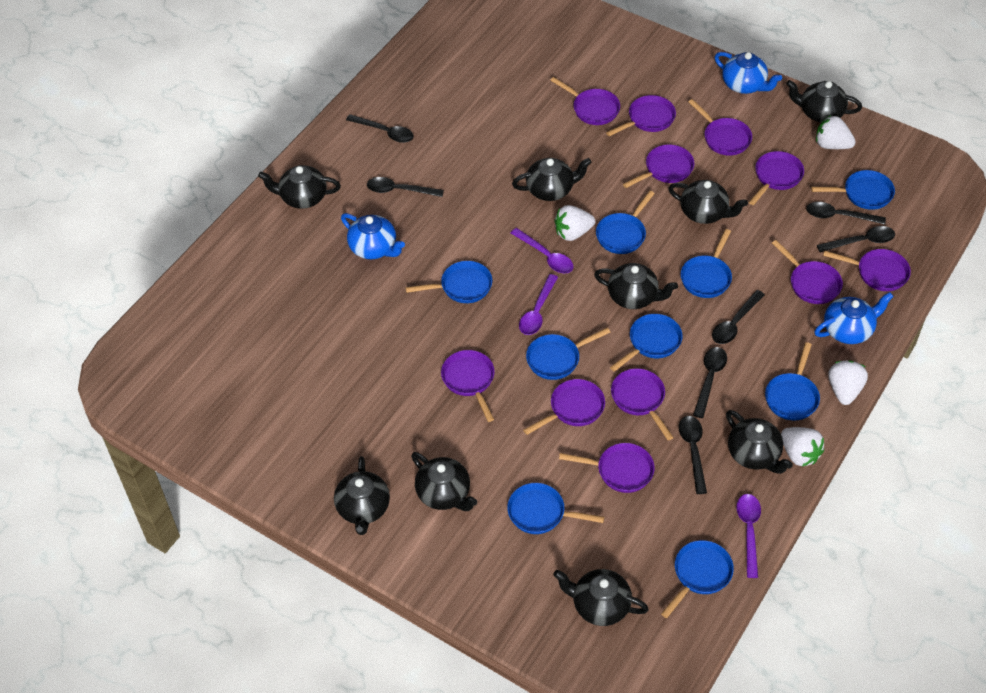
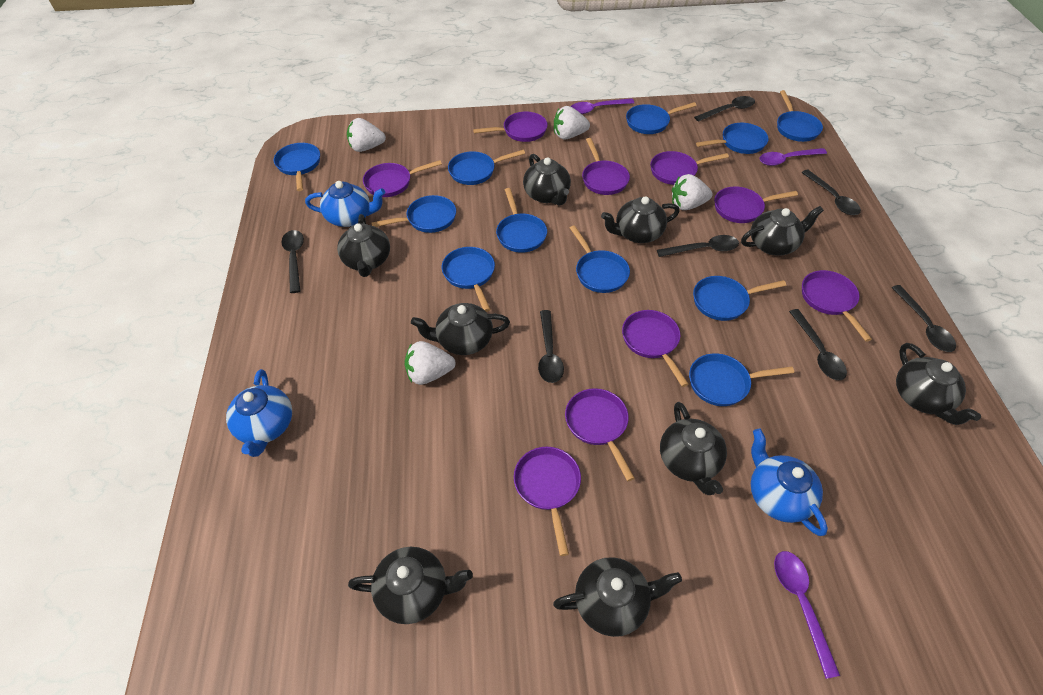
blue pan: [405,261,492,303] [507,483,604,534] [526,327,610,380] [596,191,655,254] [610,314,683,372] [661,540,734,618] [681,229,732,298] [765,342,820,421] [811,170,895,210] = 9 -> [274,143,320,191] [371,195,456,233] [442,247,495,312] [448,150,525,185] [496,188,547,253] [570,225,630,293] [626,102,697,134] [689,353,794,406] [693,276,786,321] [696,123,769,154] [777,90,823,142] = 11
purple pan: [441,350,495,422] [523,379,605,435] [550,77,620,125] [559,443,655,493] [606,95,676,137] [611,368,674,440] [623,145,695,188] [688,99,752,156] [749,151,804,205] [772,240,843,304] [823,249,911,291] = 11 -> [363,160,442,197] [473,112,548,142] [514,447,581,556] [565,388,635,481] [582,138,630,195] [622,310,688,387] [650,151,729,185] [714,186,798,223] [802,270,872,342] = 9

